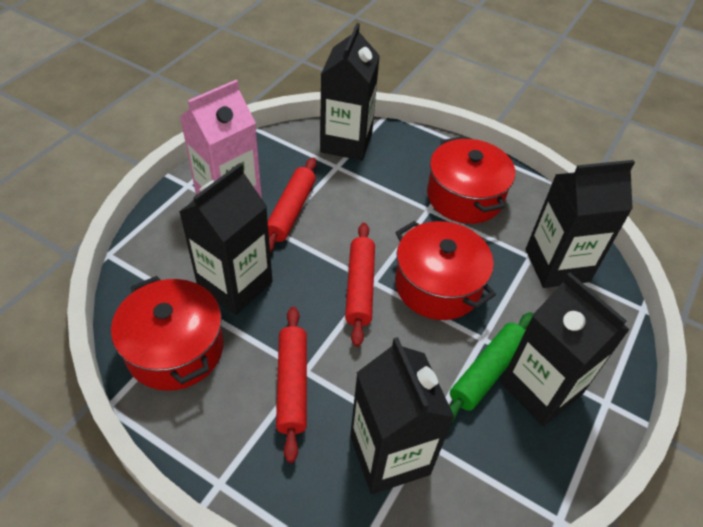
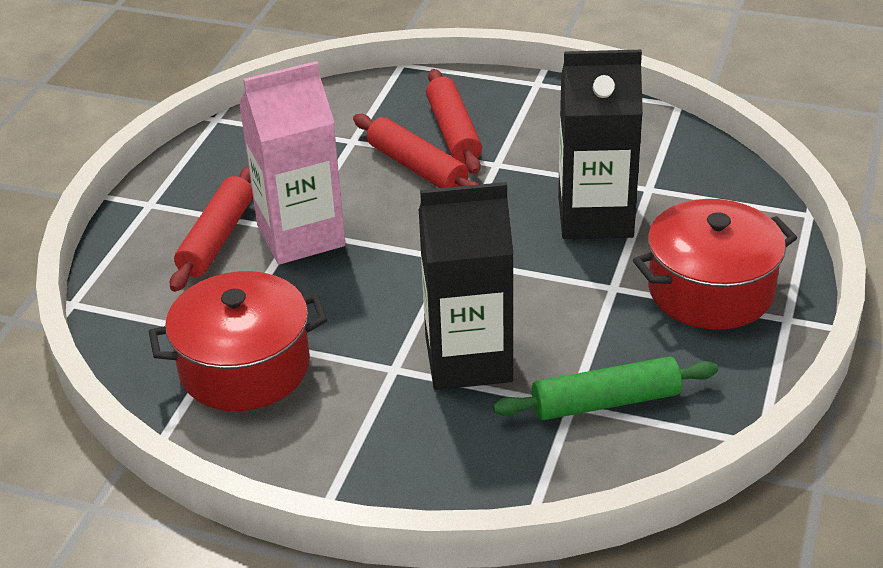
black carton: [179,163,273,315] [320,23,380,161] [350,337,454,494] [501,273,630,426] [525,160,635,288] = 5 -> [419,182,513,390] [558,50,643,239] = 2
red pot: [111,276,224,391] [395,221,496,320] [427,137,515,224] = 3 -> [149,271,327,411] [633,199,797,330] = 2

